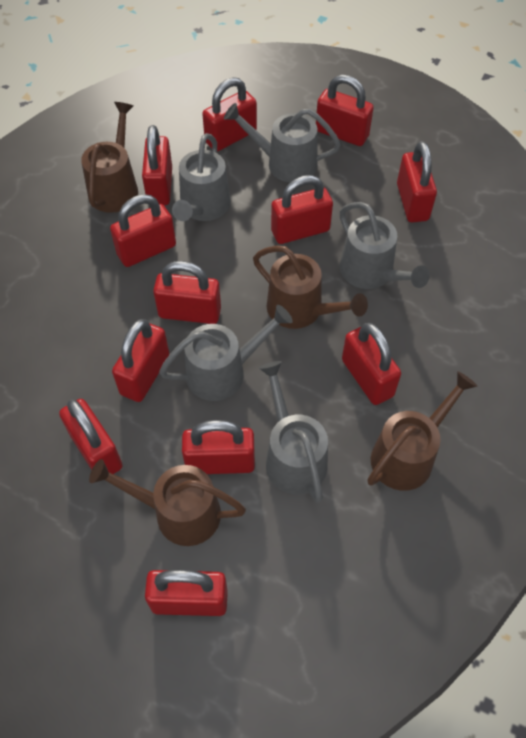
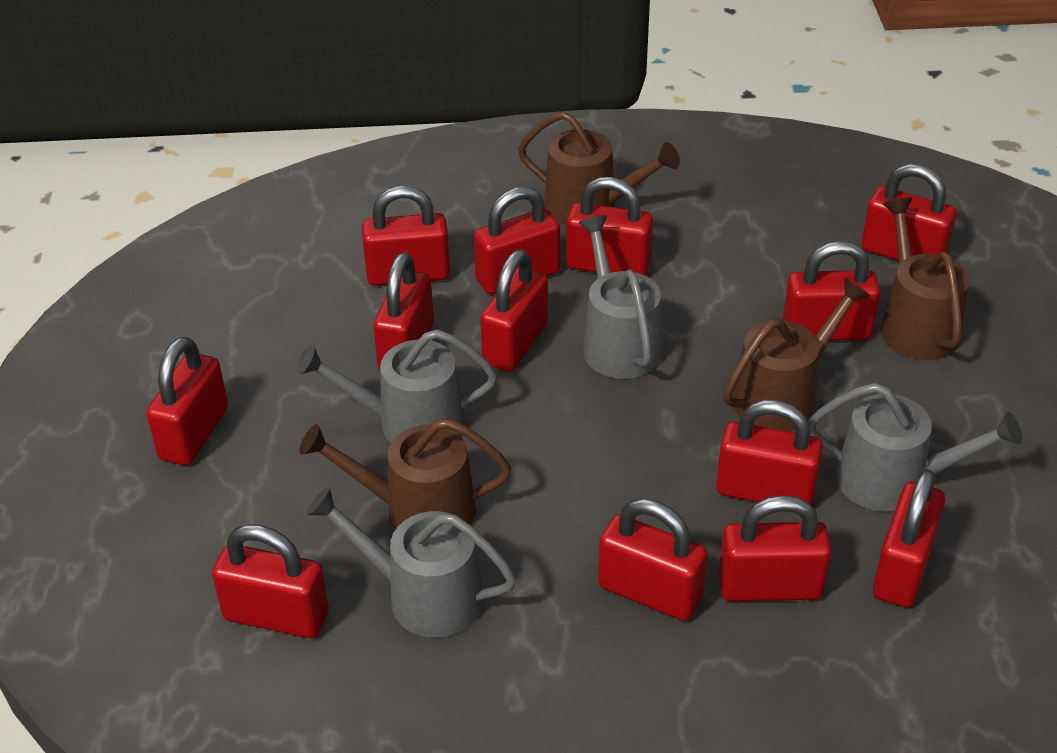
grey watering can: [159,305,293,401] [172,133,231,221] [224,103,341,183] [259,361,328,503] [340,202,430,289] = 5 -> [296,329,497,443] [306,487,517,638] [578,215,662,379] [808,383,1022,512] = 4
red padlock: [59,399,122,474] [110,194,176,267] [112,319,170,402] [142,125,172,205] [145,570,228,616] [153,261,221,324] [182,420,255,474] [202,77,257,152] [271,175,333,244] [316,75,374,146] [342,323,401,405] [397,141,437,222] = 12 -> [146,336,228,466] [212,524,329,638] [362,186,450,286] [373,252,434,370] [474,187,560,295] [480,249,548,372] [566,177,653,276] [598,499,708,621] [716,400,823,506] [719,495,832,601] [783,241,880,340] [861,164,956,261] [873,469,945,608] = 13

